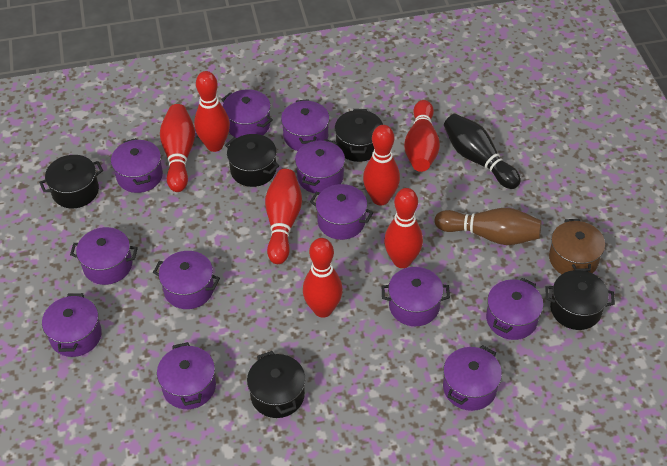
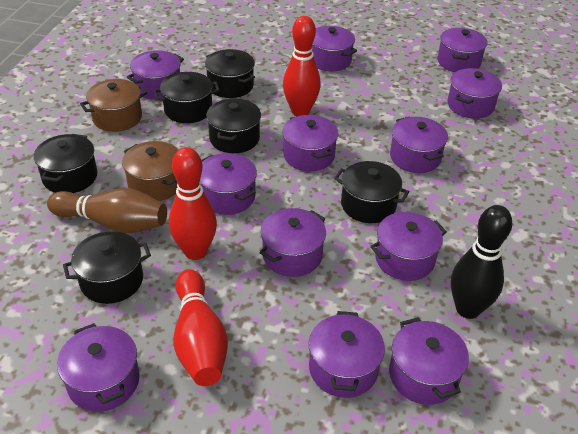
black pot: [39,155,103,208] [225,134,279,187] [247,351,305,418] [335,109,383,162] [546,270,615,330] = 5 -> [34,134,97,193] [63,231,151,304] [154,72,220,123] [205,49,255,98] [206,98,261,153] [334,161,409,223] = 6
brown pot: [549,219,605,274] = 1 -> [80,79,147,132] [122,141,178,201] = 2
red bowling pin: [160,104,195,192] [194,71,230,152] [265,169,302,264] [303,238,343,318] [363,125,400,205] [384,188,423,268] [404,100,440,172] = 7 -> [169,147,217,260] [173,269,228,386] [283,16,321,116] = 3

